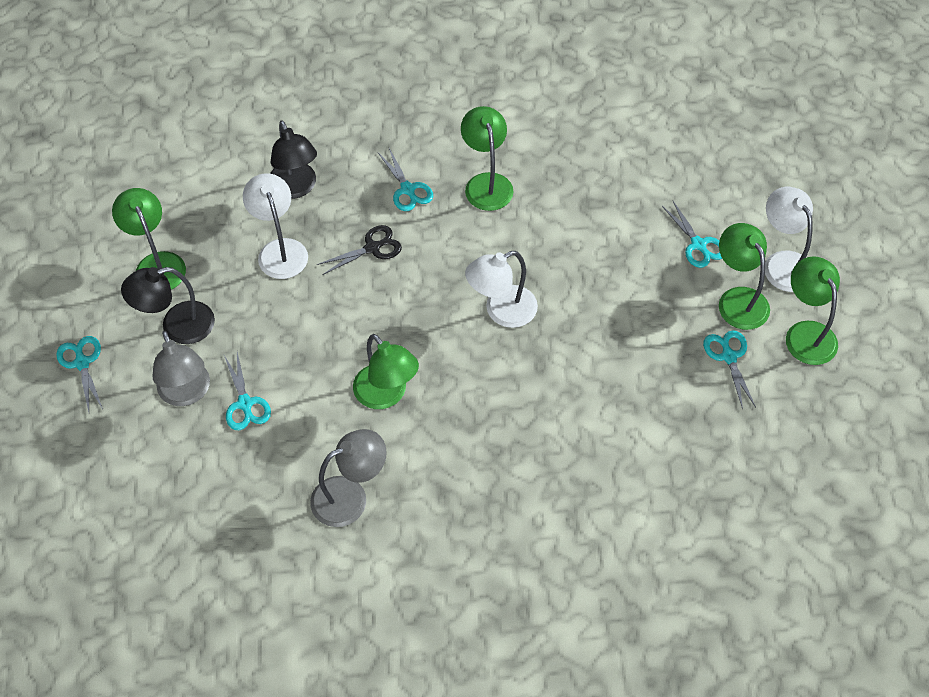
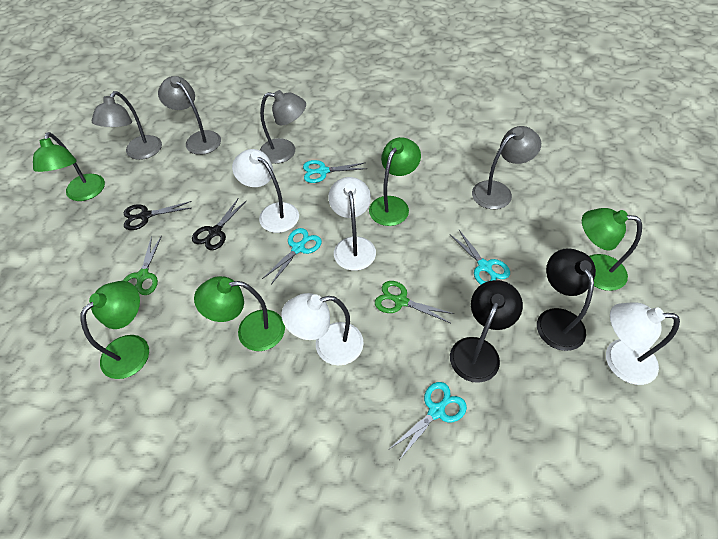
black scissors: [317,225,402,275] = 1 -> [124,201,192,230] [192,199,247,250] = 2
green scissors: none = 0 -> [123,235,162,295] [375,281,454,323] = 2
grey lamp: [153,331,210,406] [310,429,387,527] = 2 -> [92,91,162,160] [158,76,221,155] [260,90,306,164] [472,126,541,209] = 4
turquoise scissors: [56,336,103,412] [224,352,271,430] [378,148,433,211] [662,201,722,268] [703,330,756,409] = 5 -> [262,228,322,285] [303,160,367,183] [391,382,467,459] [450,230,510,285] = 4
white lamp: [243,173,308,279] [465,251,538,328] [765,187,813,292] = 3 -> [232,149,299,233] [281,293,364,366] [328,177,376,271] [606,302,680,385] = 4

